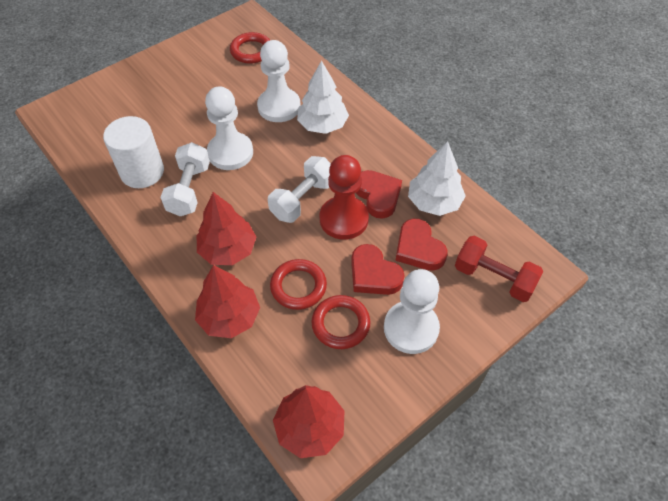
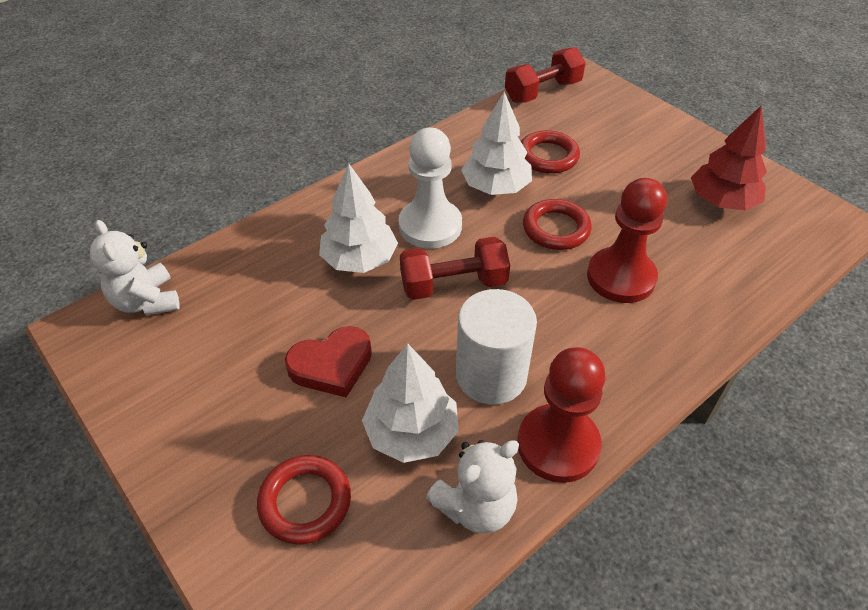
red dumbbell: [455,236,543,302] = 1 -> [400,237,510,300] [505,47,586,103] = 2
red heart: [351,244,405,295] [356,170,402,219] [395,219,448,271] = 3 -> [285,326,372,397] = 1
red pawn: [320,155,369,240] = 1 -> [517,347,606,483] [587,178,667,303] = 2
red tree: [195,265,260,338] [197,192,257,265] [273,385,344,458] = 3 -> [691,105,767,210] = 1
white dumbbell: [160,142,210,216] [268,156,331,223] = 2 -> none = 0
white pawn: [205,87,253,170] [257,40,301,122] [384,269,440,354] = 3 -> [398,128,462,249] = 1
white teddy bear: none = 0 -> [90,220,180,316] [426,440,519,534] = 2
white tree: [297,61,349,134] [408,141,466,216] = 2 -> [319,164,398,273] [362,343,459,463] [461,91,532,195] = 3

